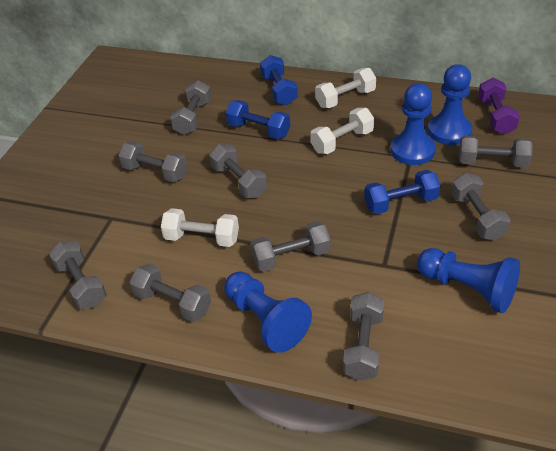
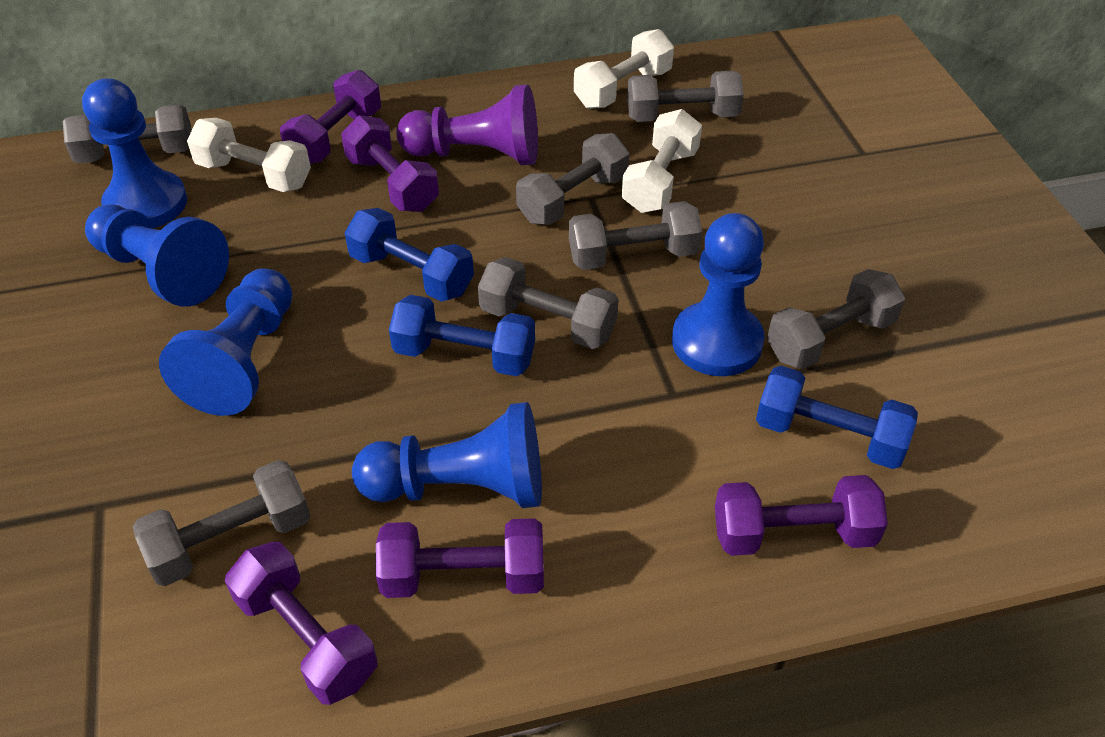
blue pawn: [224,271,312,353] [391,83,436,165] [417,248,520,313] [428,64,472,145] = 4 -> [82,78,187,229] [85,205,229,307] [159,268,293,416] [352,402,542,508] [672,213,765,376] = 5
grey dumbbell: [49,241,107,309] [118,141,188,182] [130,263,211,322] [170,80,211,135] [209,144,267,198] [250,221,331,272] [343,292,384,381] [451,173,511,241] [459,135,533,168] = 9 -> [63,104,192,164] [133,460,310,586] [478,257,619,349] [516,133,629,225] [569,201,703,270] [627,71,744,122] [767,269,905,369] = 7
purple dumbbell: [478,78,520,135] = 1 -> [225,542,377,705] [280,70,381,164] [341,115,439,212] [376,518,544,598] [715,475,888,556] = 5
purple pawn: none = 0 -> [396,84,538,165] = 1

